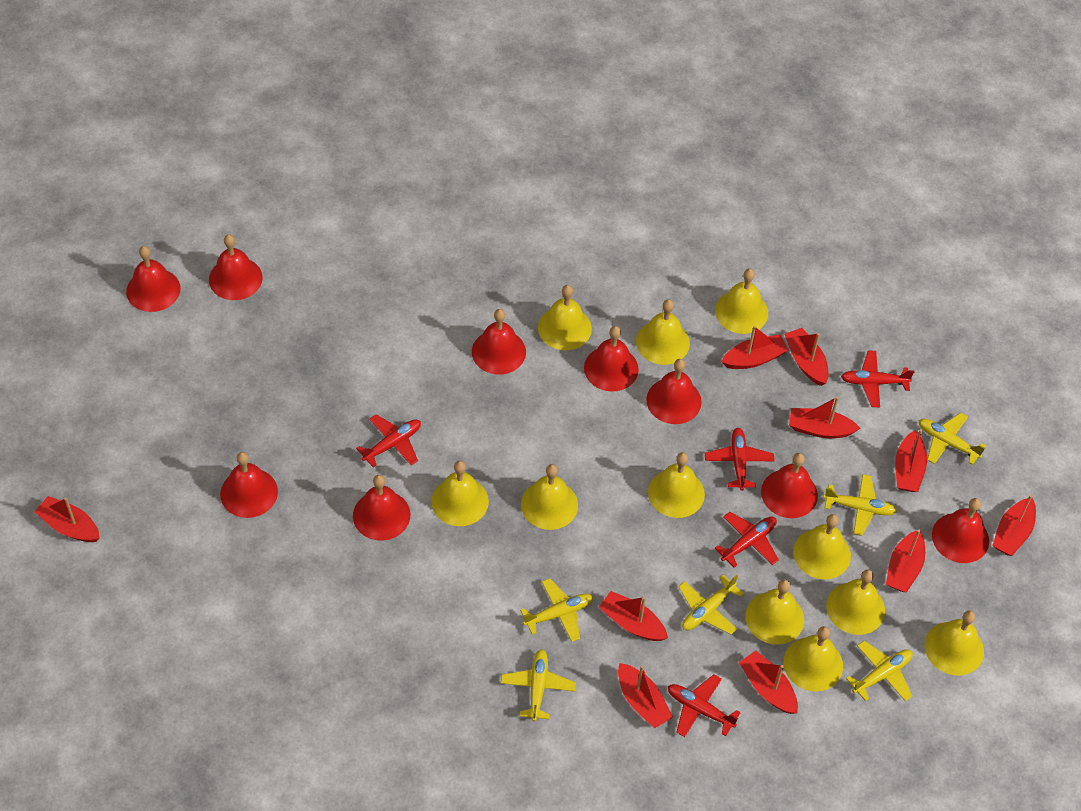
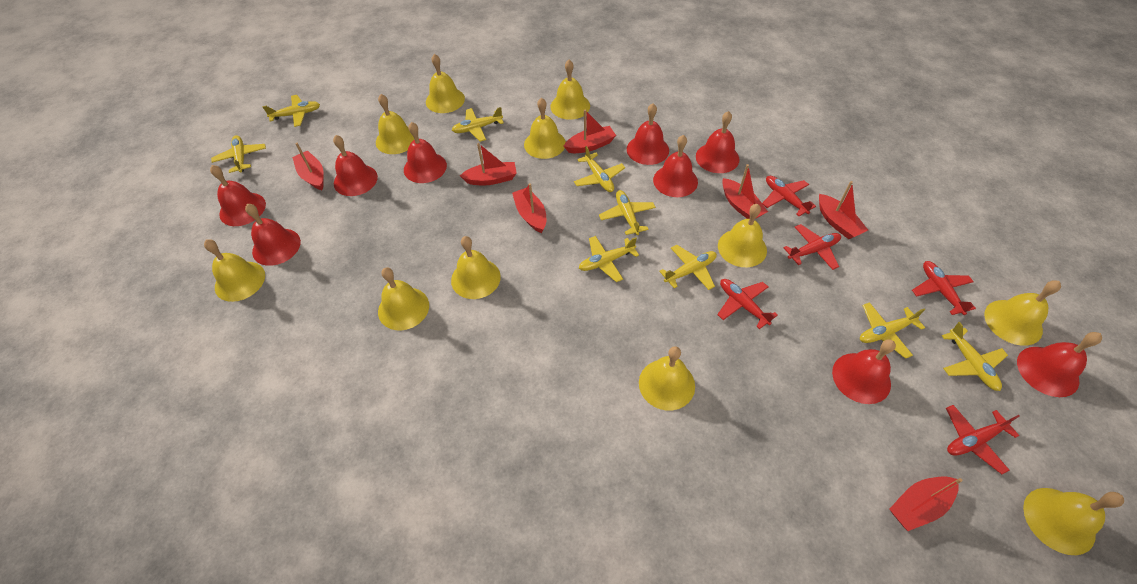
red boat: [34,496,100,542] [599,591,668,641] [618,663,673,729] [722,326,789,369] [739,651,798,714] [784,328,829,386] [789,397,860,438] [886,529,925,593] [895,429,927,492] [992,495,1036,556] = 10 -> [292,143,324,190] [460,143,517,185] [512,183,546,233] [564,109,616,153] [722,164,768,219] [819,181,868,239] [890,477,962,531] = 7
yellow plane: [501,649,576,721] [520,578,593,642] [678,575,744,635] [823,474,897,536] [846,641,913,701] [918,413,986,465] = 6 -> [211,135,266,173] [262,95,320,127] [452,107,504,142] [574,146,625,192] [579,236,639,282] [599,190,656,235] [659,245,717,290] [860,302,925,359] [942,322,1008,391] = 9

